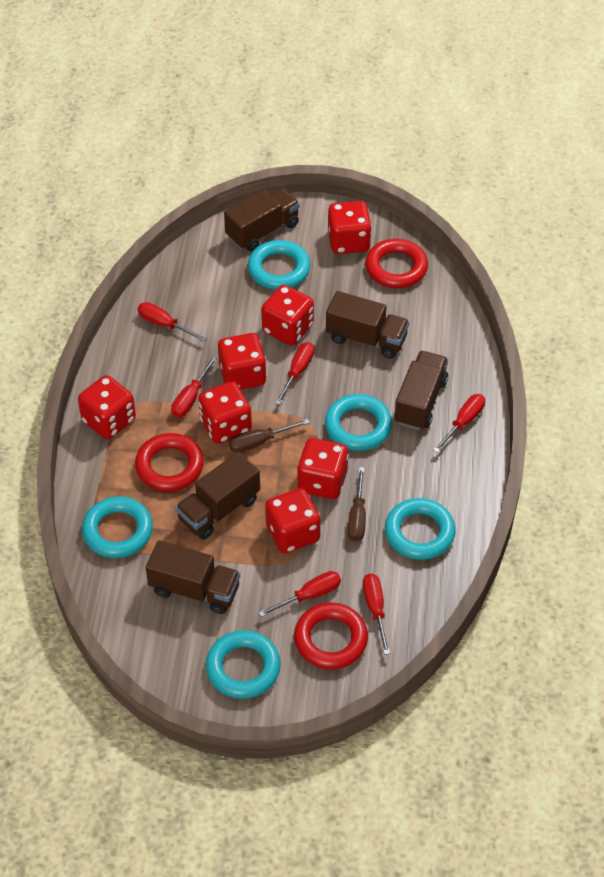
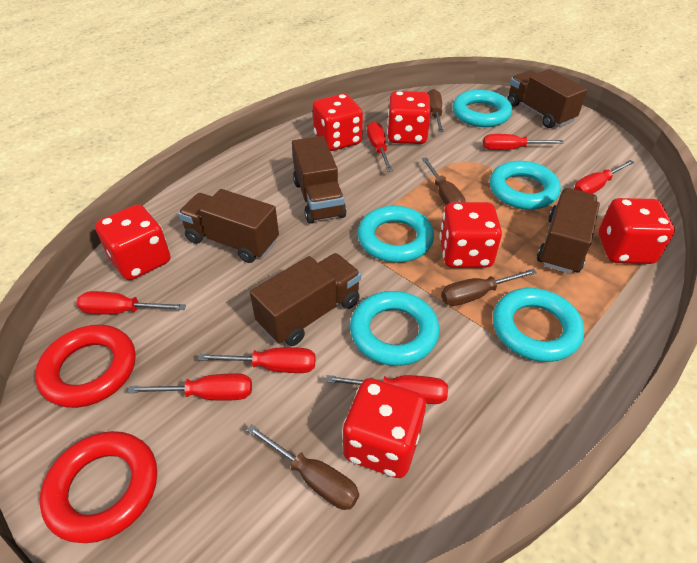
brown screwdriver: [229,419,310,453] [348,467,366,542] = 2 -> [246,424,359,510] [422,157,466,205] [427,89,444,133] [441,269,537,306] = 4
red dice: [78,375,136,440] [198,381,252,444] [218,333,267,390] [261,285,314,346] [265,488,321,553] [297,438,349,499] [328,201,372,254] = 7 -> [95,204,170,280] [313,94,363,151] [343,378,426,478] [387,91,431,144] [440,202,502,268] [599,198,675,264] = 6
red ring: [135,433,204,492] [294,603,368,669] [365,239,428,288] = 3 -> [35,325,136,408] [40,431,157,543] = 2
red screwdriver: [138,302,207,342] [171,356,218,417] [259,571,341,617] [275,342,314,405] [363,573,390,655] [433,394,485,453] = 6 -> [77,291,186,315] [128,373,252,401] [198,347,315,373] [326,375,448,404] [367,122,393,172] [483,134,564,150] [574,160,634,194] = 7

